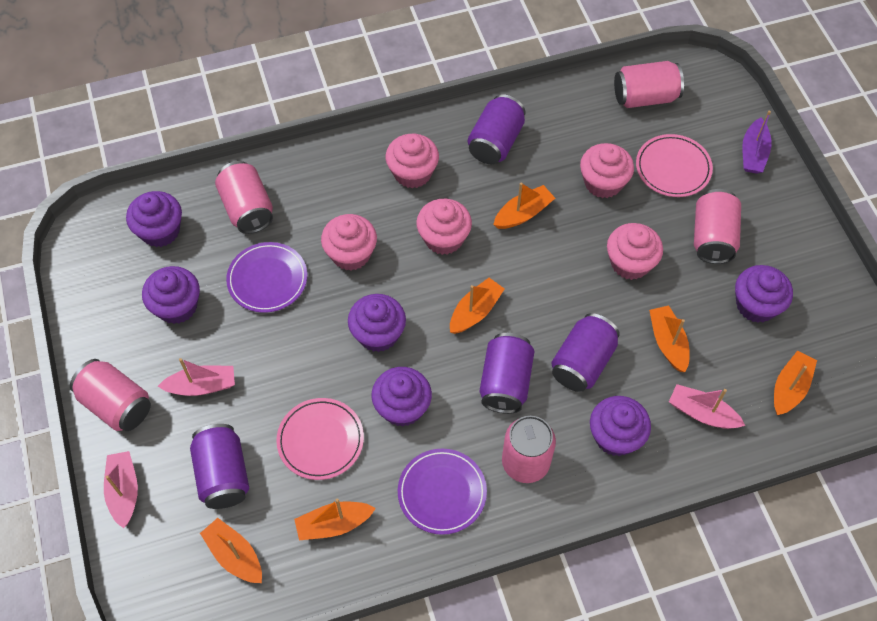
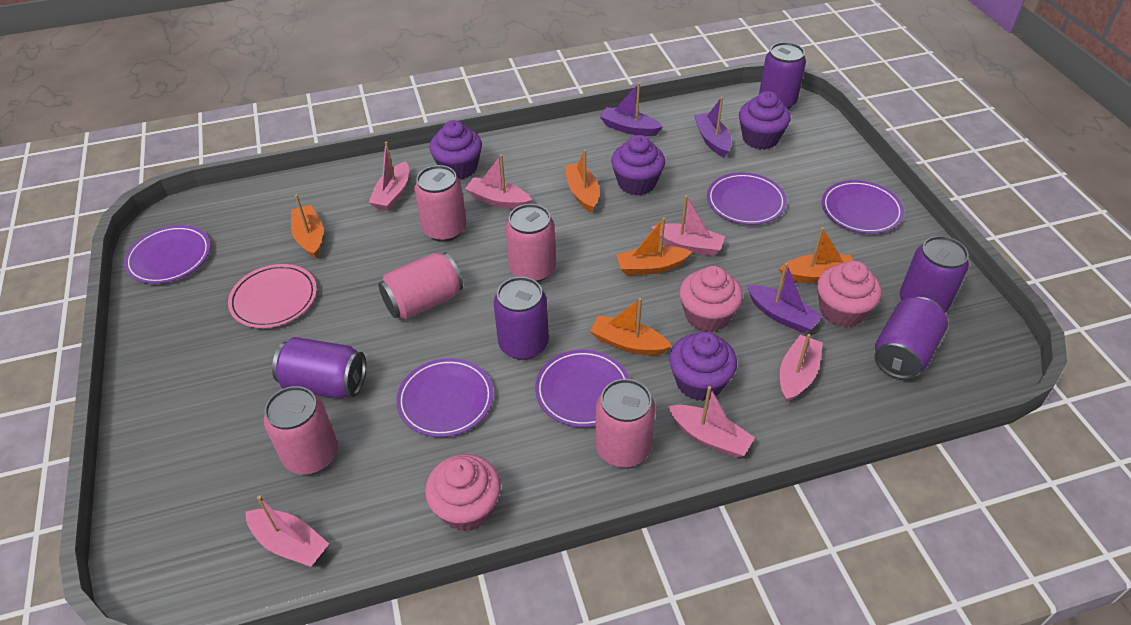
orange boat: [200,518,262,583] [294,499,376,541] [450,278,504,334] [493,182,555,229] [649,305,690,372] [774,351,817,415] = 6 -> [291,194,323,258] [565,149,599,213] [590,298,672,355] [616,217,692,275] [779,227,853,283] = 5
pink boat: [104,451,138,528] [158,358,235,396] [669,384,745,429] = 3 -> [245,495,329,567] [369,141,409,211] [465,154,532,209] [651,195,725,256] [668,386,755,458] [780,334,823,402] = 6
pink cupcake: [321,214,377,271] [386,134,439,188] [416,199,472,255] [580,143,634,198] [607,223,663,280] = 5 -> [425,454,501,531] [680,266,743,332] [817,261,882,327] = 3
pink plate: [276,398,364,480] [636,134,713,197] = 2 -> [228,264,317,328] = 1
purple boat: [742,111,772,174] = 1 -> [600,83,663,136] [694,97,732,158] [747,263,823,333] = 3
purple can: [190,424,249,509] [468,94,526,164] [480,333,534,414] [551,313,620,392] = 4 -> [272,337,366,399] [494,277,549,360] [759,42,806,109] [874,297,948,379] [900,236,969,313] = 5
purple cupcake: [126,191,182,247] [142,266,200,324] [348,294,406,352] [371,367,432,426] [590,396,651,456] [735,265,793,323] = 6 -> [429,120,482,180] [611,135,665,195] [669,332,737,401] [739,91,791,150] = 4
purple plate: [226,242,307,313] [398,449,487,535] = 2 -> [124,225,211,284] [396,358,493,437] [535,350,630,427] [707,172,787,225] [822,180,904,234] = 5

